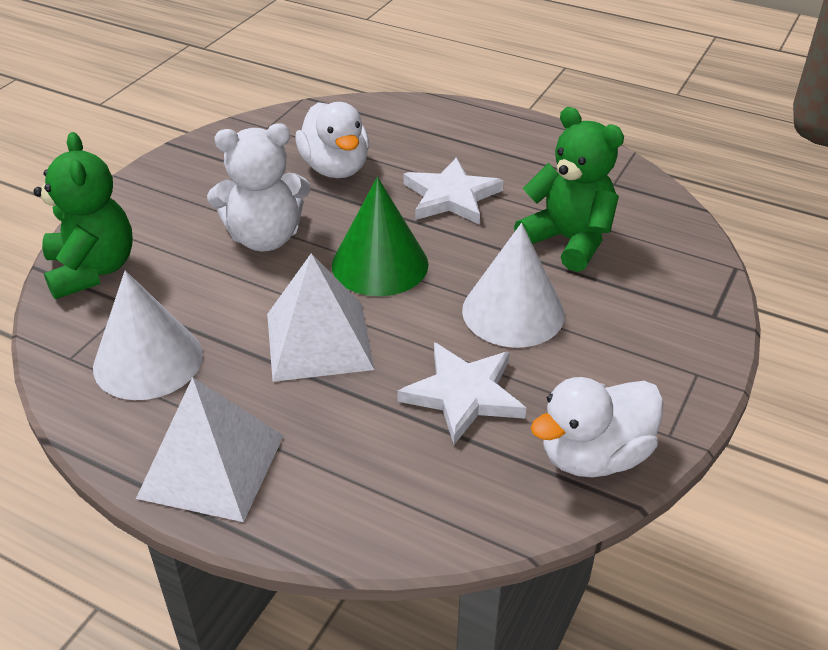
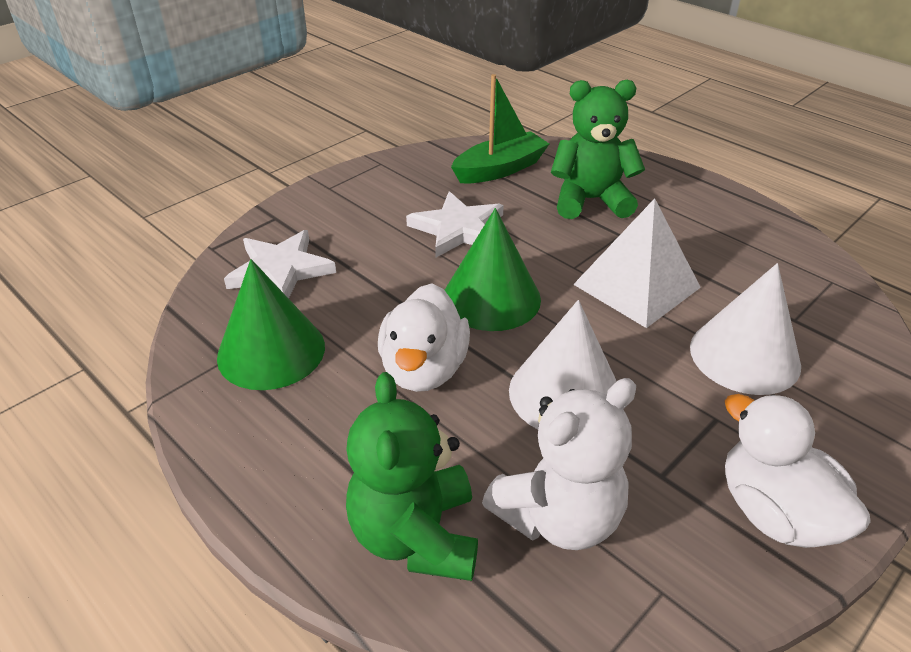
green boat: none = 0 -> [451,74,549,183] = 1
green cone: [332,177,429,296] = 1 -> [217,259,325,390] [445,208,541,331] = 2
white pyramid: [136,377,284,522] [267,253,374,382] = 2 -> [573,198,701,328] = 1

